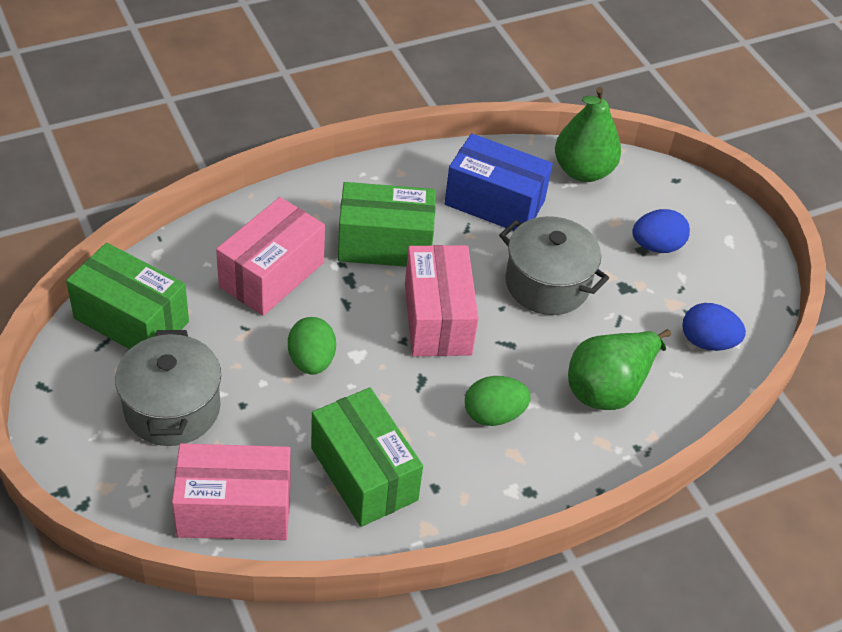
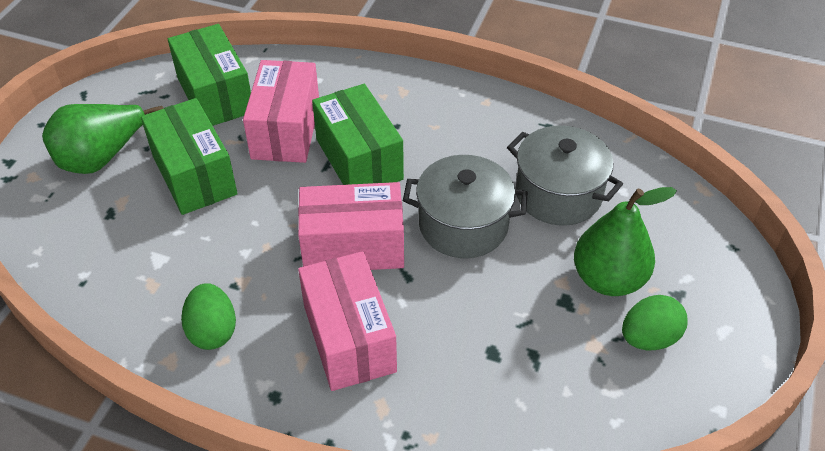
blue box: [444,133,553,231] = 1 -> none = 0
blue egg: [632,209,690,253] [682,303,746,351] = 2 -> none = 0

